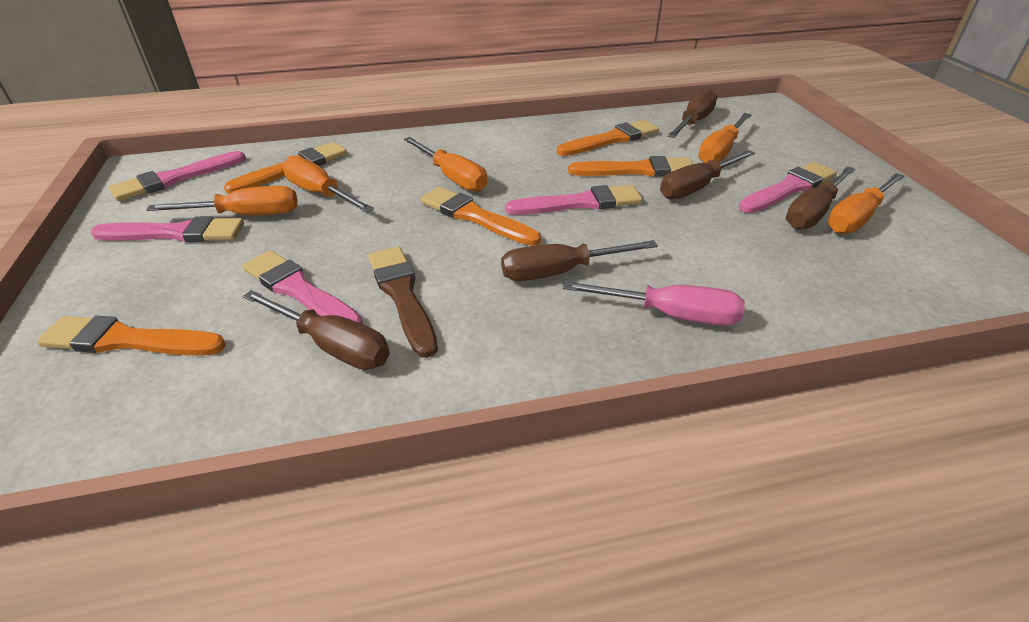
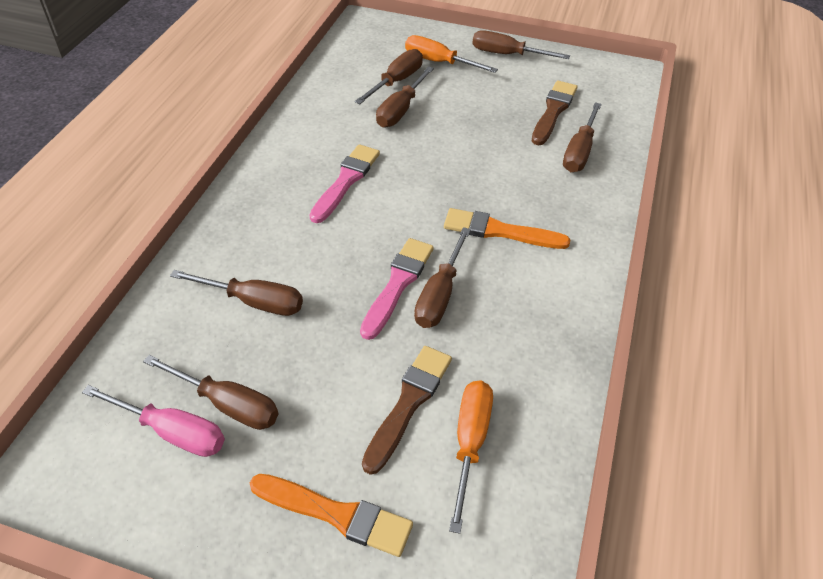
brown brush: [368,246,438,358] = 1 -> [362,346,452,475] [532,80,577,145] = 2
brown screwdriver: [243,290,390,370] [501,240,658,281] [660,150,755,199] [667,89,717,138] [786,166,855,229] = 5 -> [143,355,278,430] [170,270,303,316] [355,49,423,104] [376,66,434,128] [414,227,471,328] [472,30,570,59] [563,102,602,172] = 7
orange brush: [37,316,226,356] [224,142,347,194] [420,187,541,246] [557,120,659,156] [568,156,693,177] = 5 -> [250,474,413,557] [444,208,571,249] = 2
orange screwdriver: [147,186,297,215] [282,156,374,213] [404,137,487,192] [698,113,752,163] [827,173,905,234] = 5 -> [405,35,498,73] [449,380,493,534] = 2
pink brush: [90,216,244,242] [109,151,246,201] [242,250,363,324] [505,185,642,215] [739,162,837,213] = 5 -> [310,144,380,223] [360,238,434,340] = 2

